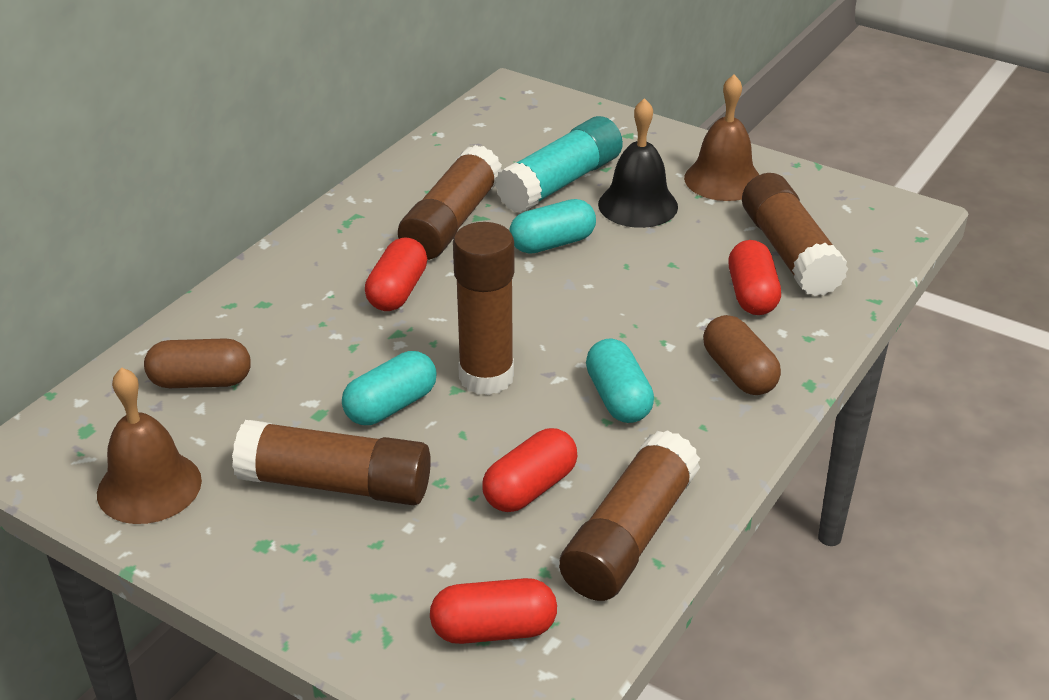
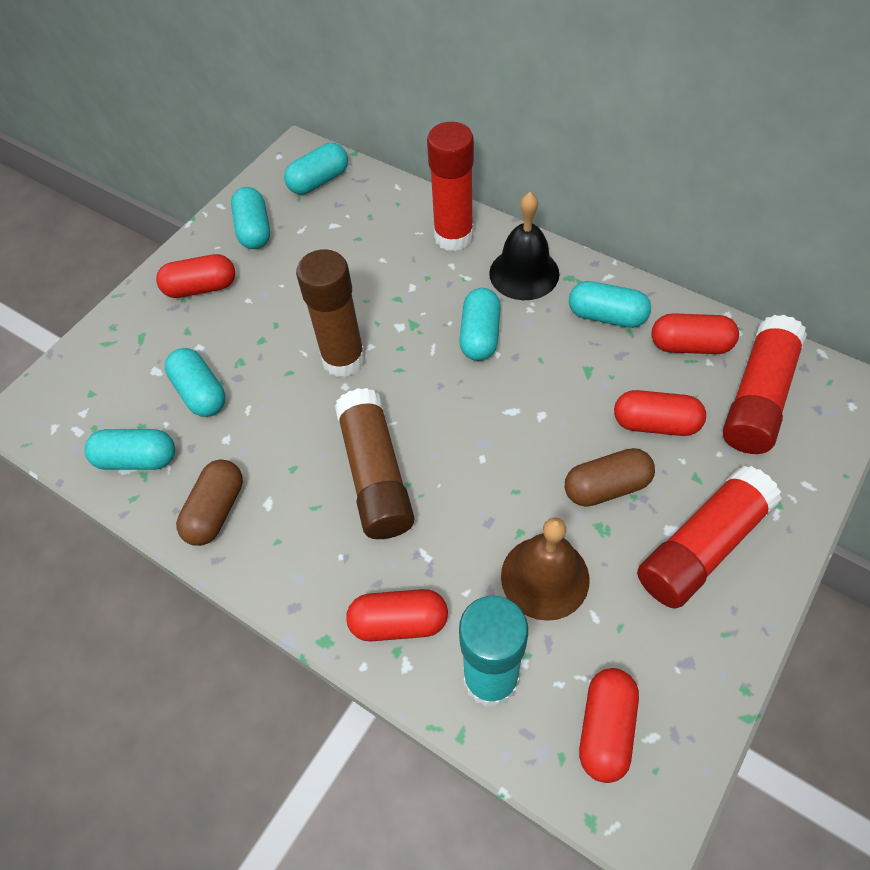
brown bell: [97,367,202,524] [684,74,759,201] = 2 -> [501,517,590,621] = 1
brown glue stick: [232,420,431,505] [398,145,502,260] [453,222,514,395] [559,430,700,601] [742,173,848,296] = 5 -> [296,249,365,377] [335,388,414,539] = 2
red capsule: [365,238,427,311] [430,578,557,644] [482,428,577,512] [728,240,781,315] = 4 -> [156,254,235,298] [346,589,448,641] [579,668,639,783] [614,390,706,436] [652,313,739,354] = 5
red glue stick: none = 0 -> [427,122,474,252] [637,466,782,609] [723,315,807,454] = 3
turquoise capsule: [342,351,437,425] [509,199,596,254] [586,338,654,423] = 3 -> [85,429,175,470] [165,348,225,417] [231,187,270,249] [284,143,348,194] [459,288,501,361] [569,281,651,328] = 6

